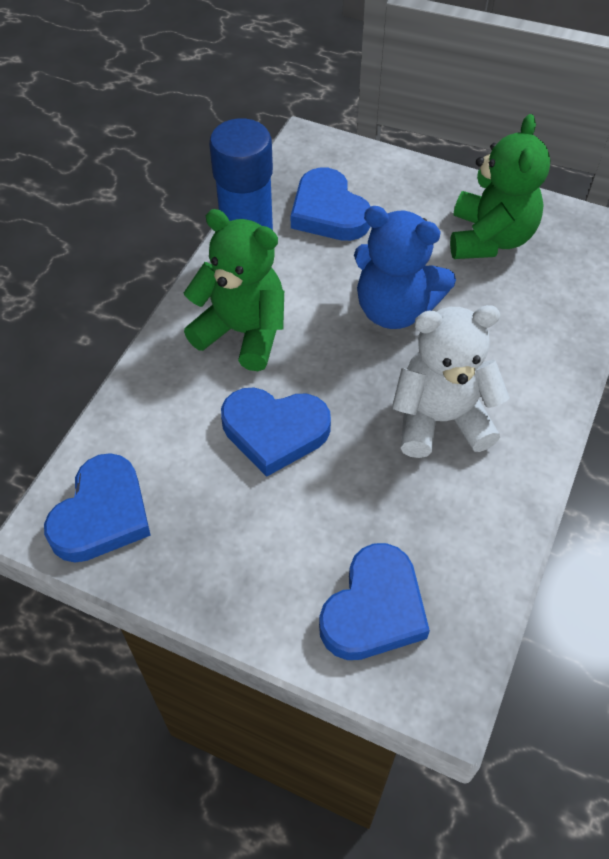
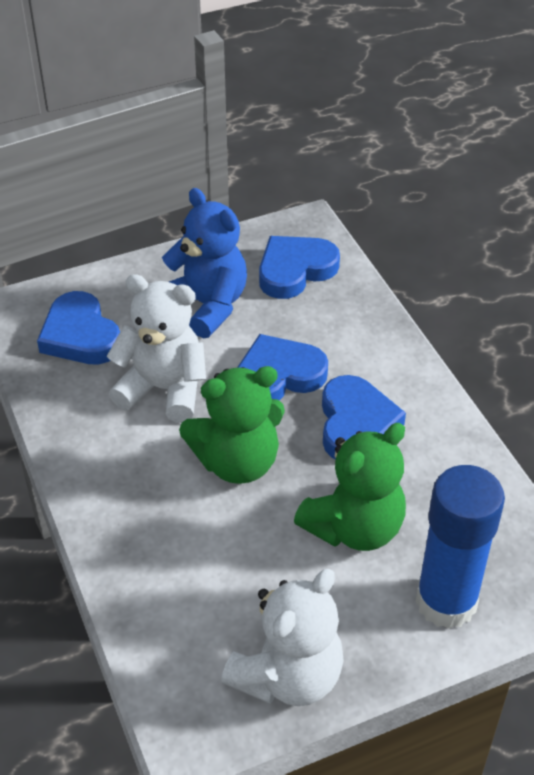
white teddy bear: [392,305,510,458] = 1 -> [107,274,206,423] [221,569,344,706] = 2

